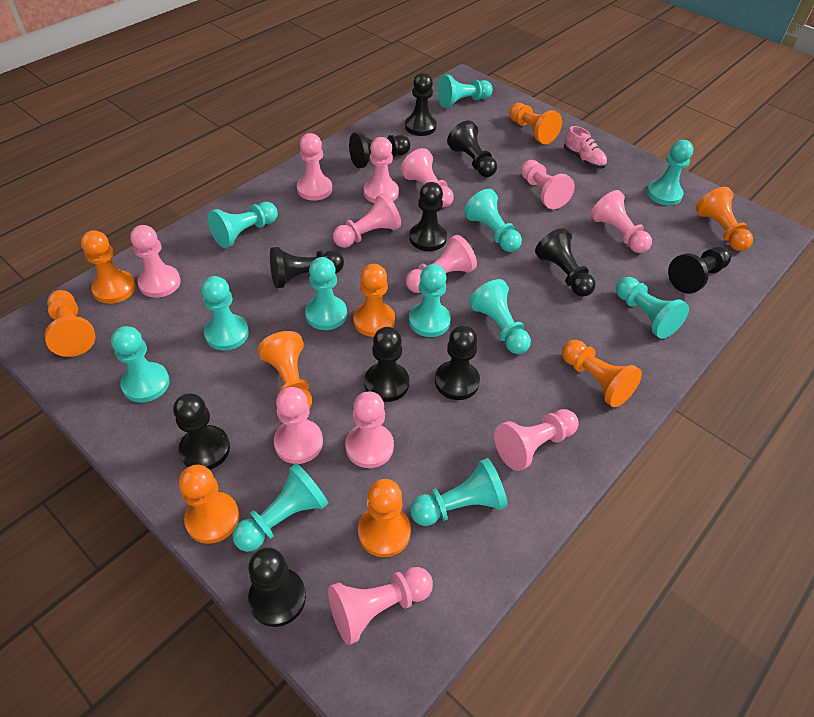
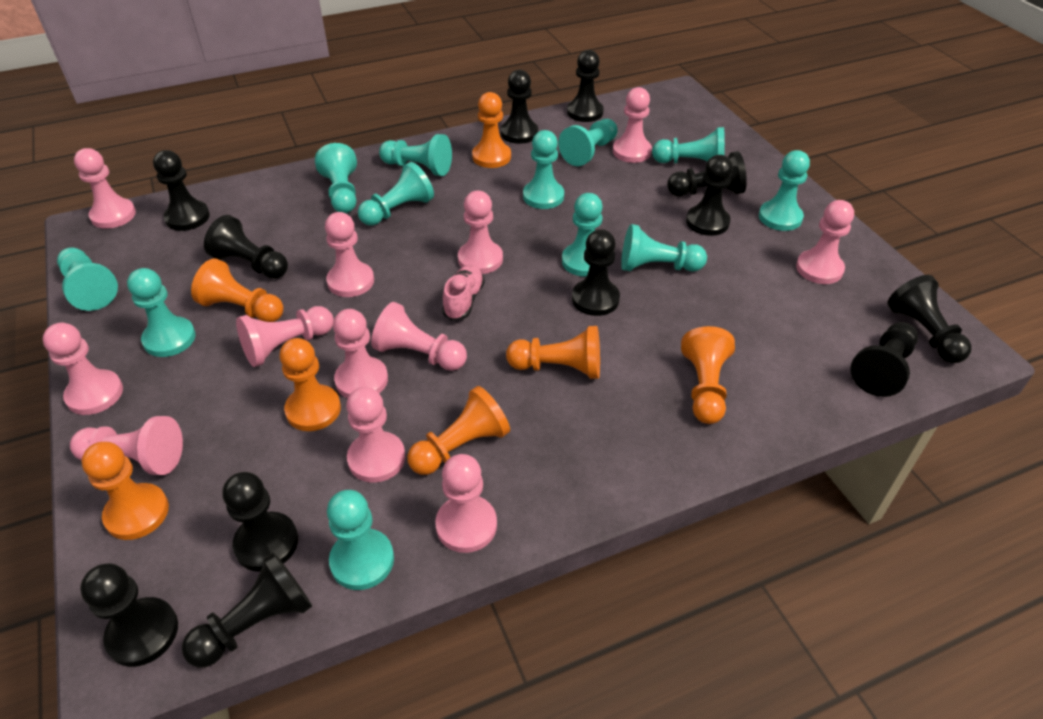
black pawn: [173,393,230,470] [248,547,306,627] [270,247,344,288] [349,132,410,168] [364,327,409,402] [405,73,437,136] [409,182,447,251] [435,325,480,400] [447,120,497,177] [535,228,596,297] [668,247,731,294] = 11 -> [80,563,178,667] [153,150,210,231] [182,552,312,668] [204,215,288,279] [222,472,298,572] [501,70,538,144] [567,50,604,122] [572,229,620,316] [667,151,747,196] [686,155,733,236] [850,322,918,397] [887,275,972,363] = 12
orange pawn: [45,290,96,357] [81,230,136,304] [179,465,239,544] [258,331,312,409] [353,264,395,337] [358,479,411,557] [509,103,562,144] [562,340,642,407] [696,187,753,251] = 9 -> [81,442,169,540] [191,258,283,322] [279,338,341,431] [407,386,510,475] [472,92,511,168] [506,326,600,379] [681,326,735,424] = 7

